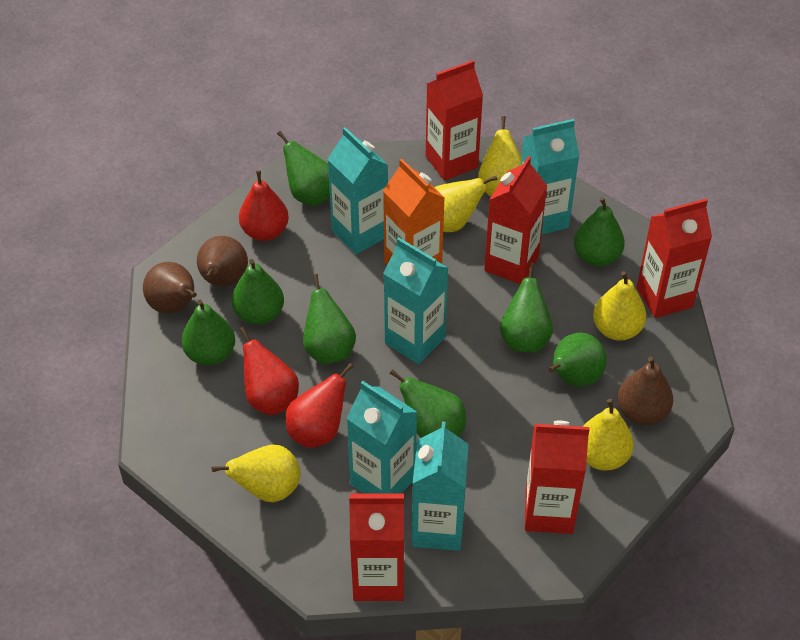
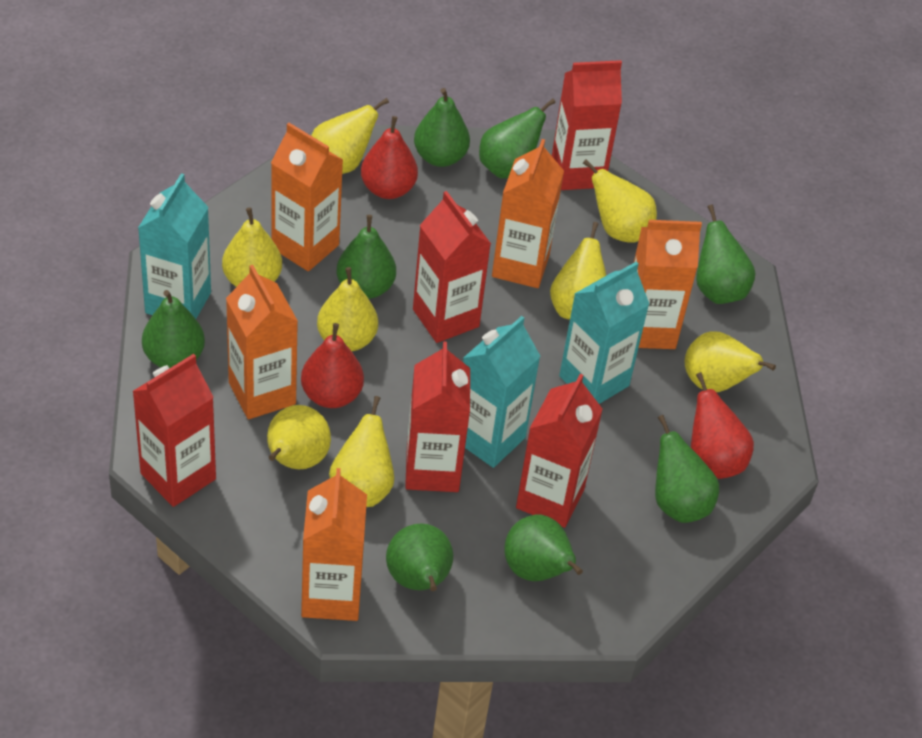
brown pear: [143,262,197,314] [197,236,248,287] [617,357,673,425] = 3 -> none = 0
orange carton: [383,159,445,265] = 1 -> [226,265,298,420] [271,123,343,271] [301,468,367,621] [492,139,564,288] [634,220,702,349] = 5
turquoise carton: [328,127,388,255] [346,381,417,494] [383,237,448,364] [412,422,469,551] [521,119,579,235] = 5 -> [138,173,211,319] [463,316,541,468] [559,262,649,404] = 3
yellow pear: [212,444,300,502] [434,175,498,232] [478,116,521,197] [583,399,634,471] [593,271,646,341] = 5 -> [222,207,282,287] [267,405,331,469] [311,98,389,174] [317,267,378,351] [329,396,394,507] [550,222,606,320] [583,160,657,243] [685,331,776,392] = 8

